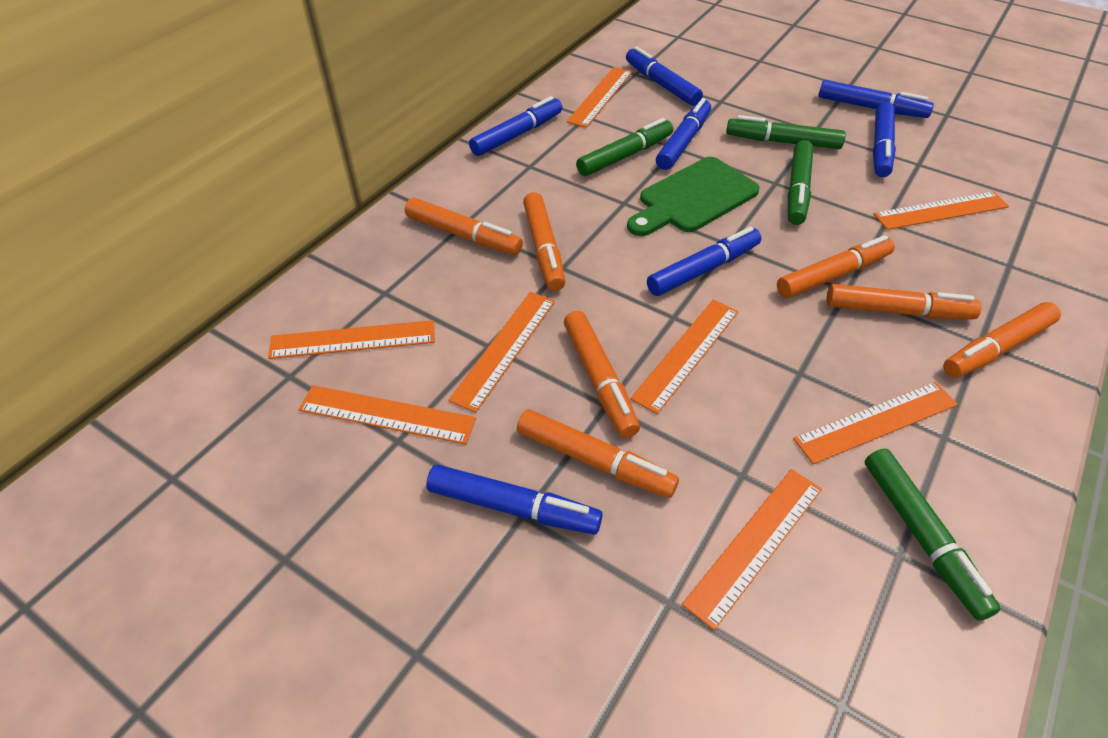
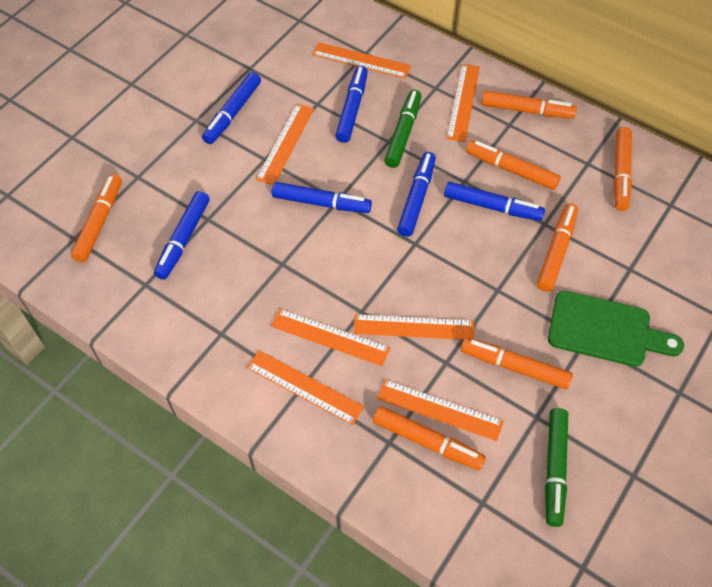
blue marker: [426,465,603,534] [469,96,562,156] [626,47,703,106] [647,227,762,296] [656,98,711,170] [818,80,934,118] [873,102,896,177] = 7 -> [154,191,210,280] [202,72,261,144] [272,182,372,213] [335,66,368,143] [397,152,436,237] [444,182,545,221] = 6
green marker: [576,118,673,176] [726,115,846,149] [788,140,813,225] [865,448,1001,621] = 4 -> [384,90,421,168] [545,408,568,527] = 2
orange ruler: [268,320,435,359] [299,385,476,444] [448,292,555,413] [566,67,632,128] [630,299,739,414] [682,469,822,630] [793,382,958,464] [873,191,1009,230] = 8 -> [247,350,364,425] [256,104,314,185] [271,309,390,366] [312,42,411,79] [354,314,474,340] [377,379,504,441] [446,64,480,142] = 7

